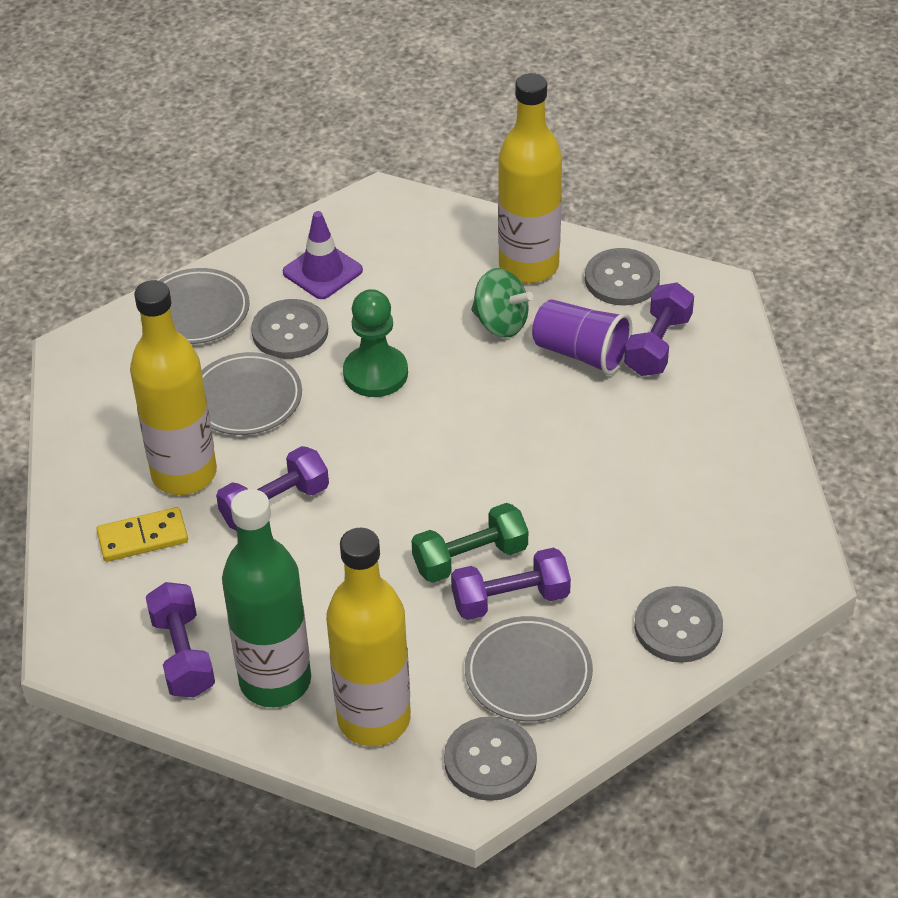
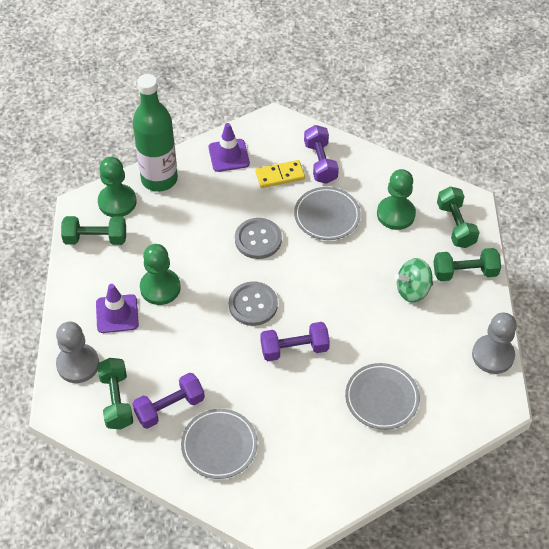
green dumbbell: [411,503,528,583] = 1 -> [61,216,126,245] [97,358,133,429] [434,248,501,281] [437,186,480,248] = 4
green pawn: [343,289,408,397] = 1 -> [98,157,137,217] [140,244,181,305] [377,169,416,230] = 3
grey button: [251,299,328,359] [444,716,537,801] [585,248,660,306] [634,586,723,663] = 4 -> [229,281,278,326] [235,218,282,259] = 2
grey pawn: none = 0 -> [56,322,99,383] [472,313,517,374] = 2
purple cup: [532,299,632,375] = 1 -> none = 0
purple dumbbell: [146,582,215,698] [216,446,329,531] [451,548,571,620] [624,282,694,376] = 4 -> [132,373,205,429] [260,322,330,361] [304,125,339,184] = 3
purple traffic cone: [283,211,363,299] = 1 -> [96,284,139,333] [209,123,250,172] = 2
yellow bottle: [130,280,217,495] [326,528,411,746] [498,73,562,283] = 3 -> none = 0

